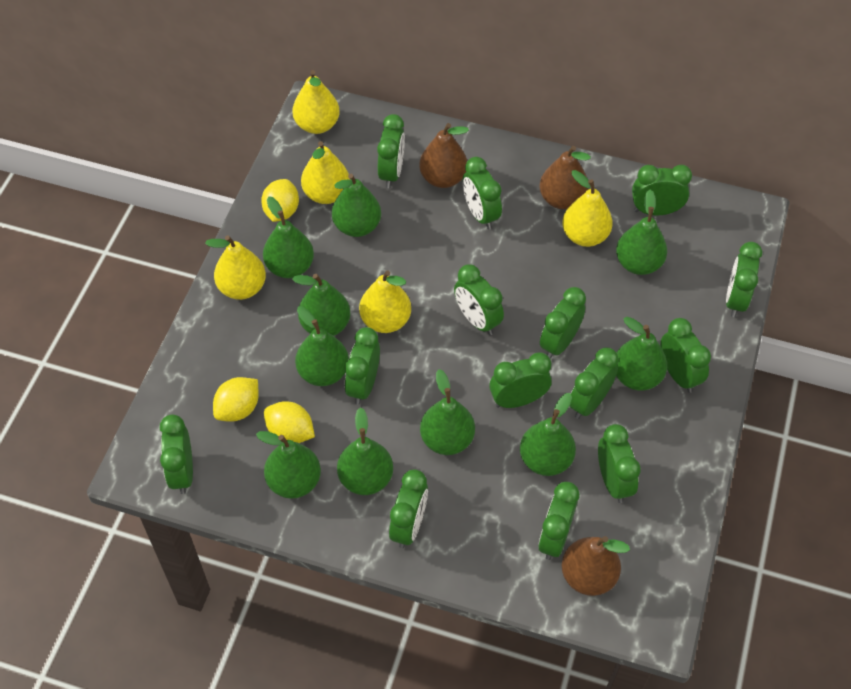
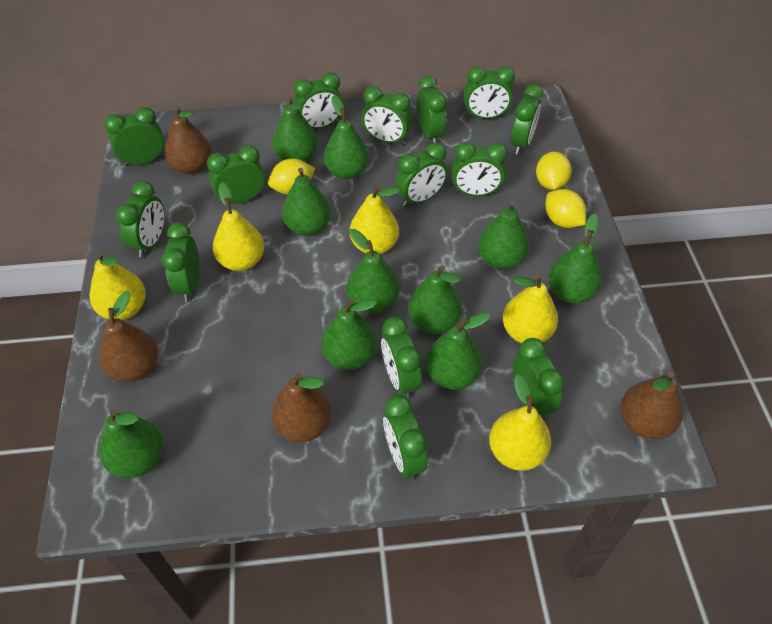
brown pear: [419,123,469,188] [540,146,591,209] [562,536,630,596] = 3 -> [99,291,158,382] [165,106,212,174] [271,373,331,442] [620,371,683,440] = 4

